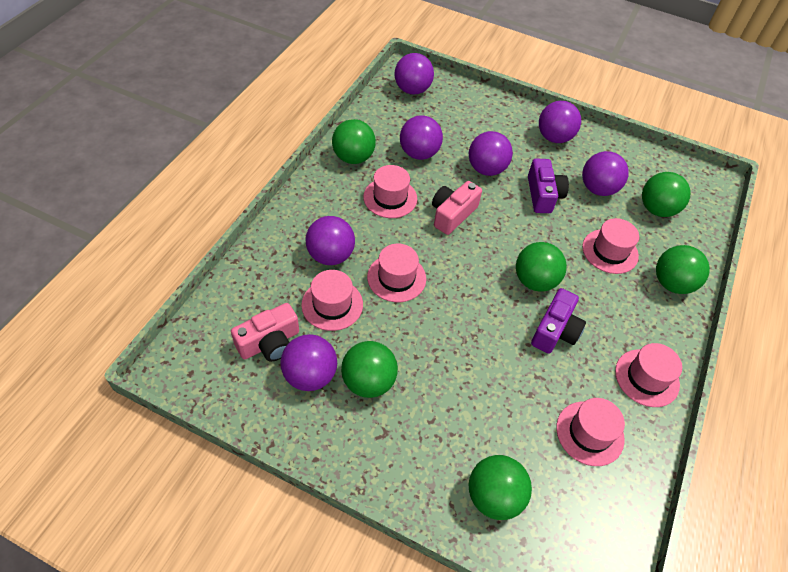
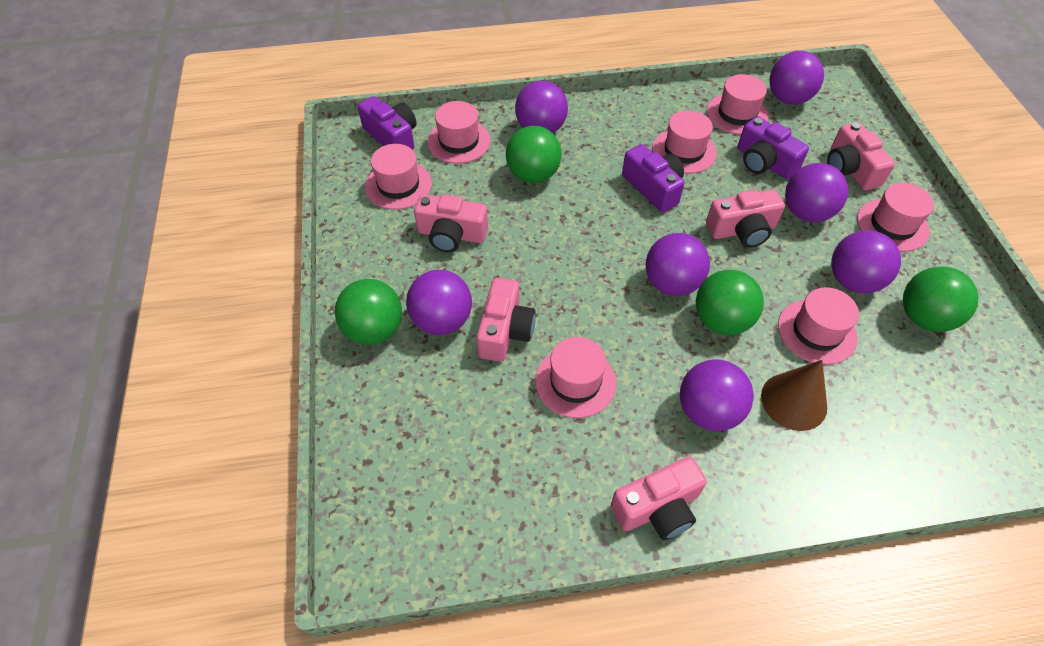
brown cone: none = 0 -> [761,360,827,431] = 1
green ball: [332,119,376,164] [341,341,398,398] [469,455,532,520] [516,242,567,292] [642,172,690,217] [656,245,710,294] = 6 -> [335,279,402,345] [506,126,562,183] [696,270,764,335] [903,267,978,332] = 4
pink camera: [231,303,299,362] [432,181,482,235] = 2 -> [414,194,488,252] [476,278,535,362] [611,457,707,540] [706,190,785,248] [827,122,895,191] = 5
pink hat: [301,270,363,331] [363,165,417,218] [367,244,426,302] [556,398,625,466] [582,218,639,274] [615,343,682,407] = 6 -> [365,144,432,210] [427,101,491,164] [535,337,616,418] [652,110,717,174] [706,74,769,135] [778,287,859,365] [857,183,934,252] = 7
purple camera: [528,159,569,213] [531,288,586,354] = 2 -> [358,96,417,150] [622,144,684,212] [737,116,809,179] = 3

